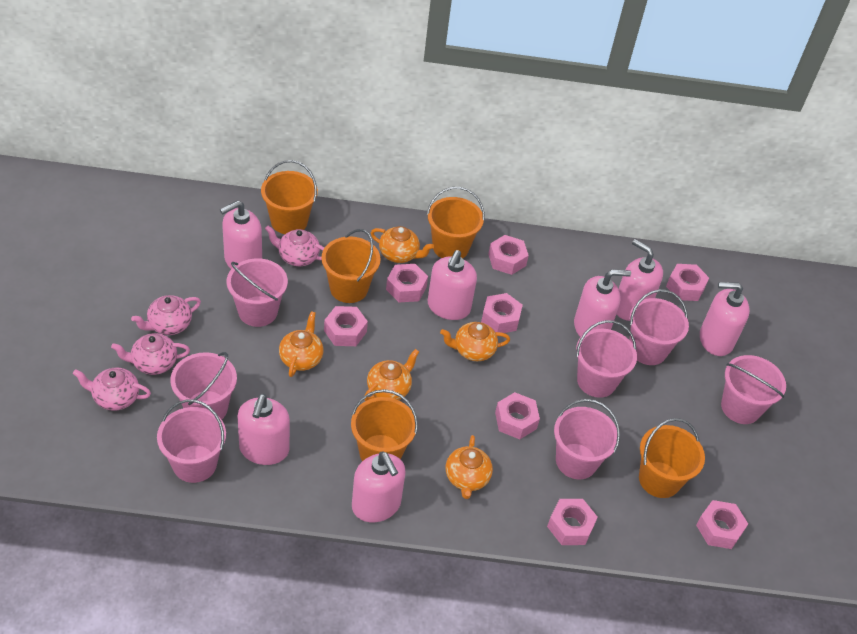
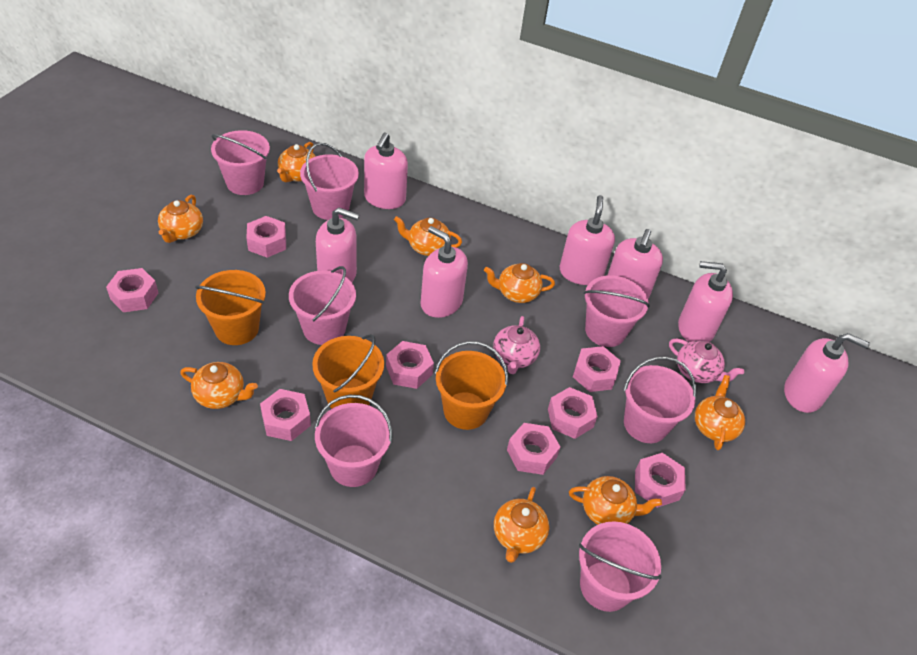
orange bucket: [261,160,318,234] [321,229,381,303] [351,389,418,461] [427,187,485,258] [639,418,705,498] = 5 -> [195,270,266,345] [312,334,384,408] [435,341,508,430] = 3
orange teapot: [279,311,324,377] [364,349,419,401] [371,226,434,263] [440,322,510,361] [446,435,493,499] = 5 -> [158,195,203,243] [180,362,258,409] [277,142,316,182] [394,216,462,256] [484,263,555,303] [494,487,549,563] [569,476,662,525] [695,375,745,450] = 8
pink teapot: [73,367,151,411] [111,333,190,375] [131,295,201,335] [265,225,324,266] = 4 -> [493,316,540,374] [669,338,744,383] = 2

